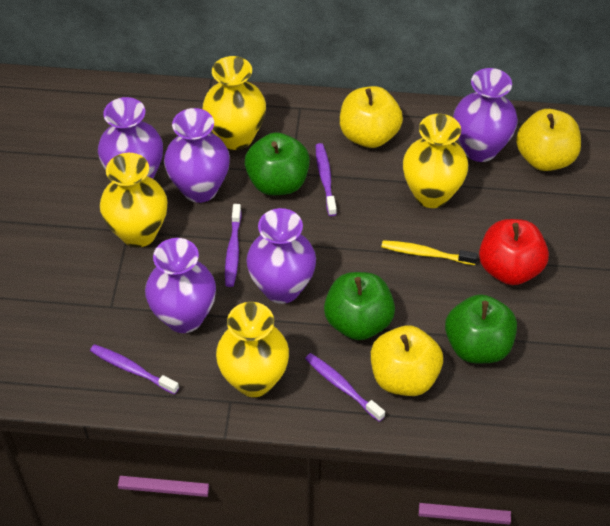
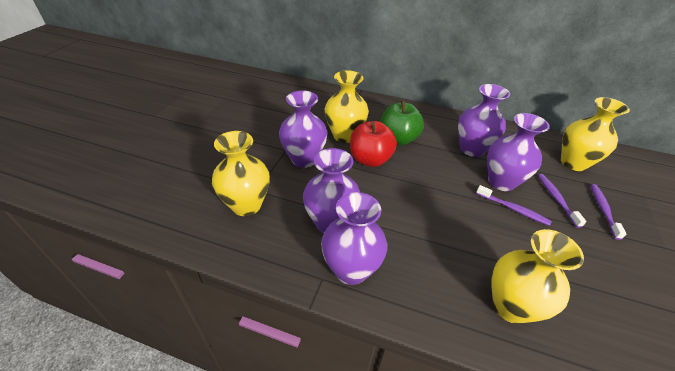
green apple: [245,132,310,195] [324,272,395,340] [445,294,517,363] = 3 -> [380,100,424,145] = 1
purple toothbrush: [90,344,179,394] [225,204,242,287] [305,353,385,422] [316,143,337,216] = 4 -> [476,185,552,226] [538,174,587,228] [591,184,626,240] = 3
yellow apple: [340,86,403,148] [371,325,443,396] [516,109,581,171] = 3 -> none = 0
yellow toothbrush: [381,240,478,265] = 1 -> none = 0

